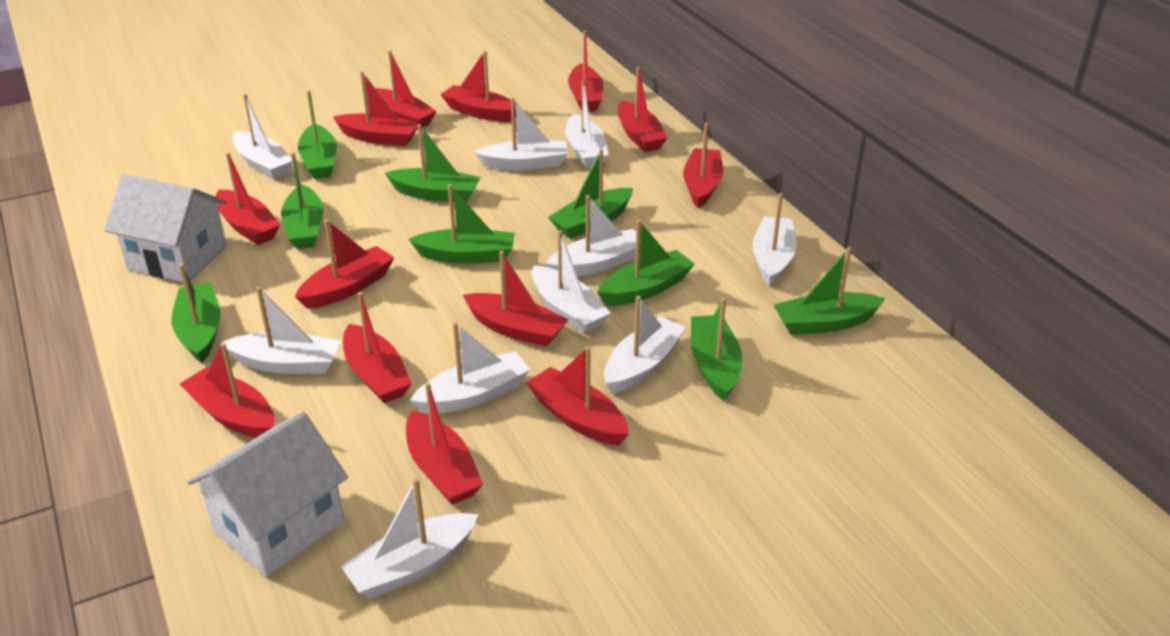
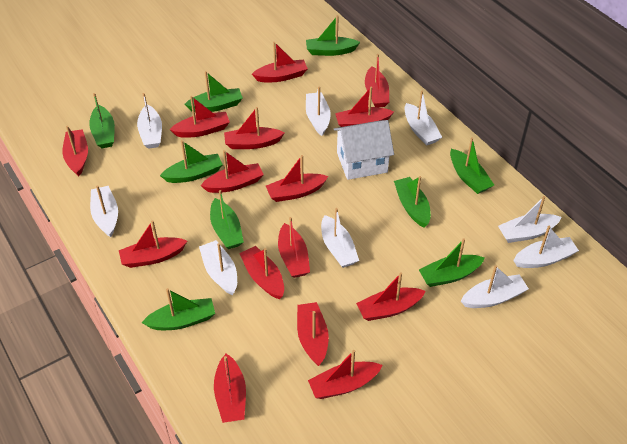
red boat: [180,343,275,438] [215,152,280,245] [295,219,395,309] [333,71,420,146] [343,292,412,403] [375,50,437,130] [406,383,483,505] [440,51,516,122] [463,251,569,347] [526,346,629,446] [568,31,603,112] [618,67,668,152] [683,123,723,208] = 13 -> [62,126,88,176] [119,220,187,268] [170,96,230,138] [201,150,264,193] [214,353,246,423] [224,107,285,149] [239,246,284,299] [252,42,308,82] [266,155,328,202] [278,217,310,278] [297,302,329,366] [308,350,383,399] [335,87,394,127] [356,272,426,321] [365,54,389,107] = 15
white boat: [221,287,341,374] [233,94,292,180] [341,478,478,598] [410,322,530,414] [474,98,568,171] [532,230,611,333] [545,195,636,276] [565,81,608,168] [604,296,686,394] [753,193,797,286] = 10 -> [90,185,118,237] [137,93,162,149] [199,240,237,295] [306,86,331,136] [321,208,359,268] [405,91,442,145] [461,265,529,308] [498,196,562,243] [513,226,579,268] = 9
white house: [104,174,227,282] [187,412,348,577] = 2 -> [334,120,394,180] = 1

